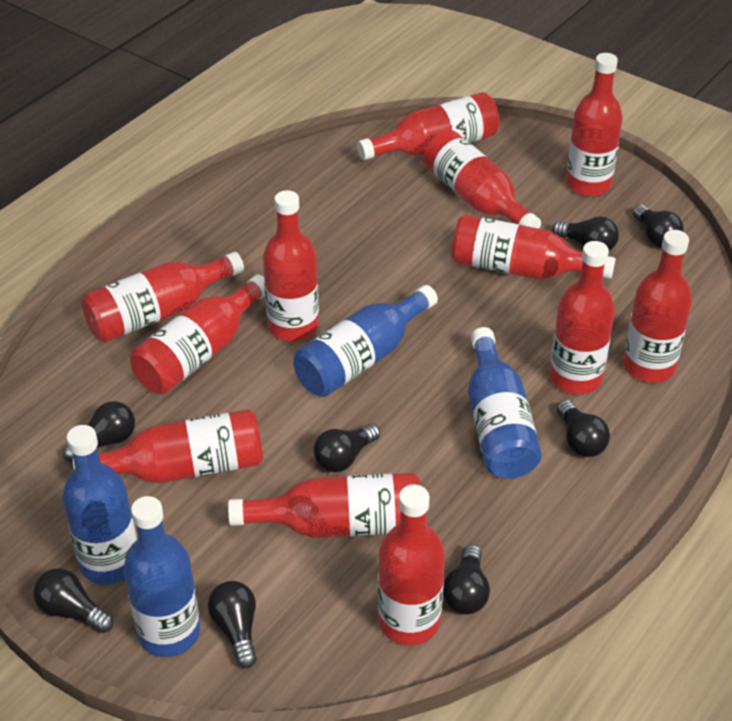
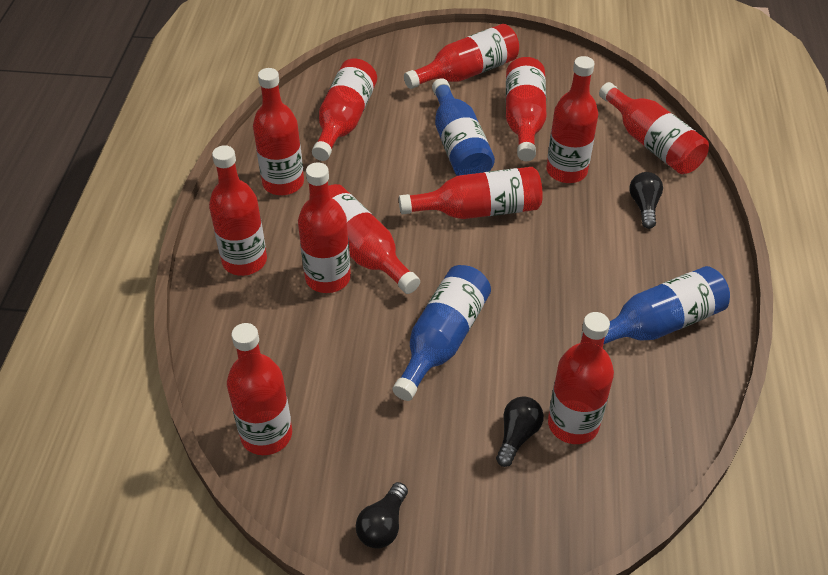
black light bulb: [33,568,114,633] [63,401,135,462] [208,581,257,668] [313,424,380,472] [443,544,490,614] [552,216,619,251] [557,400,610,457] [633,205,684,248] = 8 -> [356,482,408,549] [496,396,544,467] [630,172,663,229] = 3
blue bottle: [62,425,137,584] [123,496,200,657] [293,285,438,397] [468,327,542,479] = 4 -> [392,265,491,401] [432,78,495,176] [581,266,730,345] = 3

